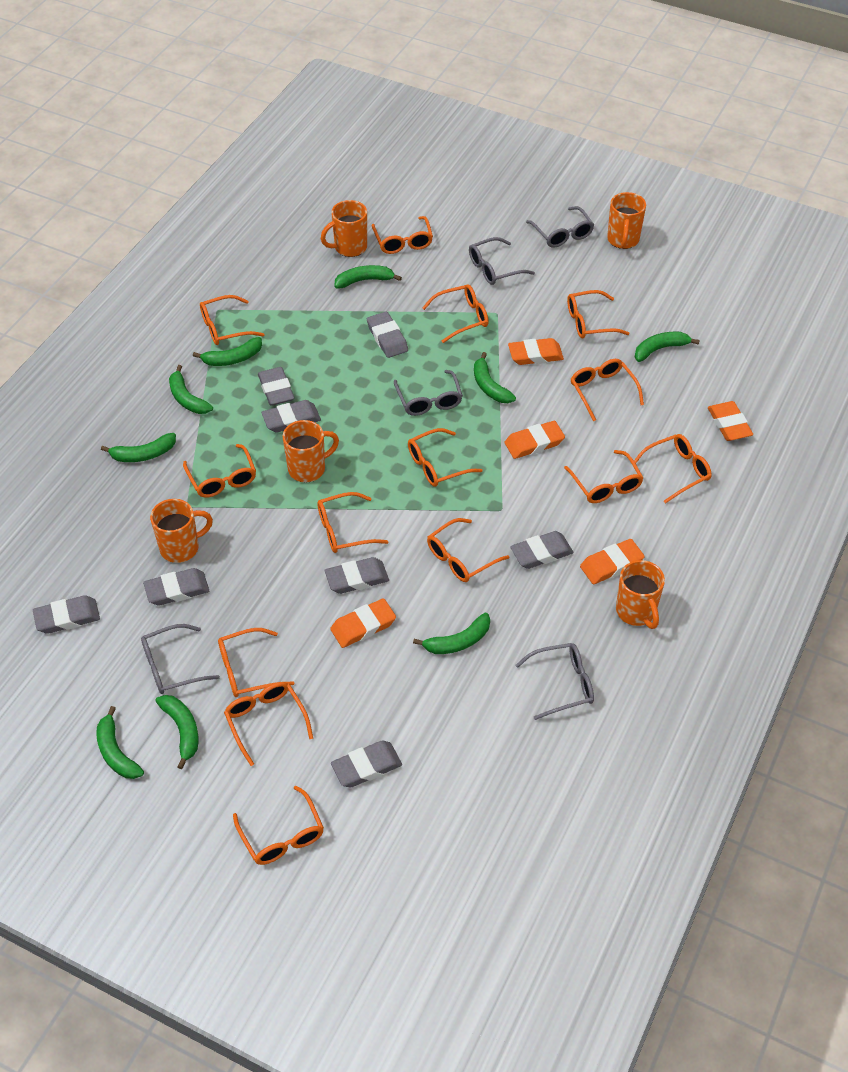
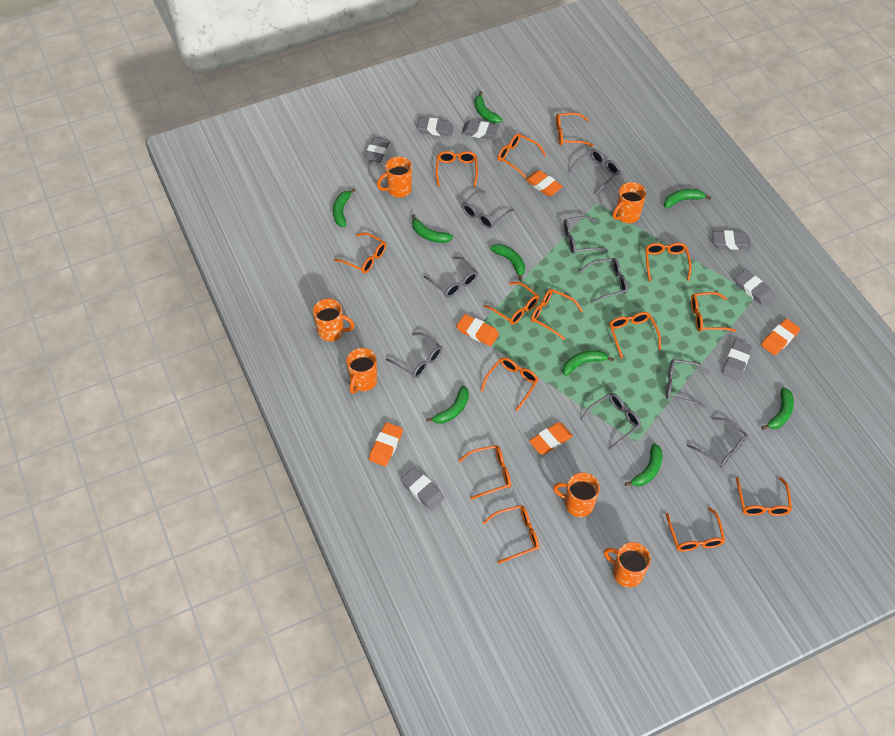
grey eraser: [33,595,100,634] [143,568,209,606] [258,367,295,406] [261,400,321,433] [324,557,389,594] [331,741,402,788] [367,312,408,358] [510,531,573,569] = 8 -> [364,137,390,163] [401,468,444,510] [417,117,454,136] [461,120,499,139] [712,230,751,250] [722,340,752,381] [735,270,774,305] = 7
grey glasses: [141,624,220,694] [394,370,463,416] [469,237,535,285] [515,643,594,720] [526,206,594,248] = 5 -> [386,332,442,378] [423,257,478,298] [462,190,514,228] [563,216,608,254] [568,149,620,194] [579,258,628,303] [581,393,641,450] [666,359,709,408] [687,417,748,468] = 9
orange mug: [150,499,213,563] [283,420,339,482] [321,200,367,257] [607,192,646,249] [616,560,665,629] = 5 -> [313,298,355,341] [346,348,377,394] [377,156,412,198] [553,472,600,517] [604,542,651,587] [612,182,646,224] = 6

